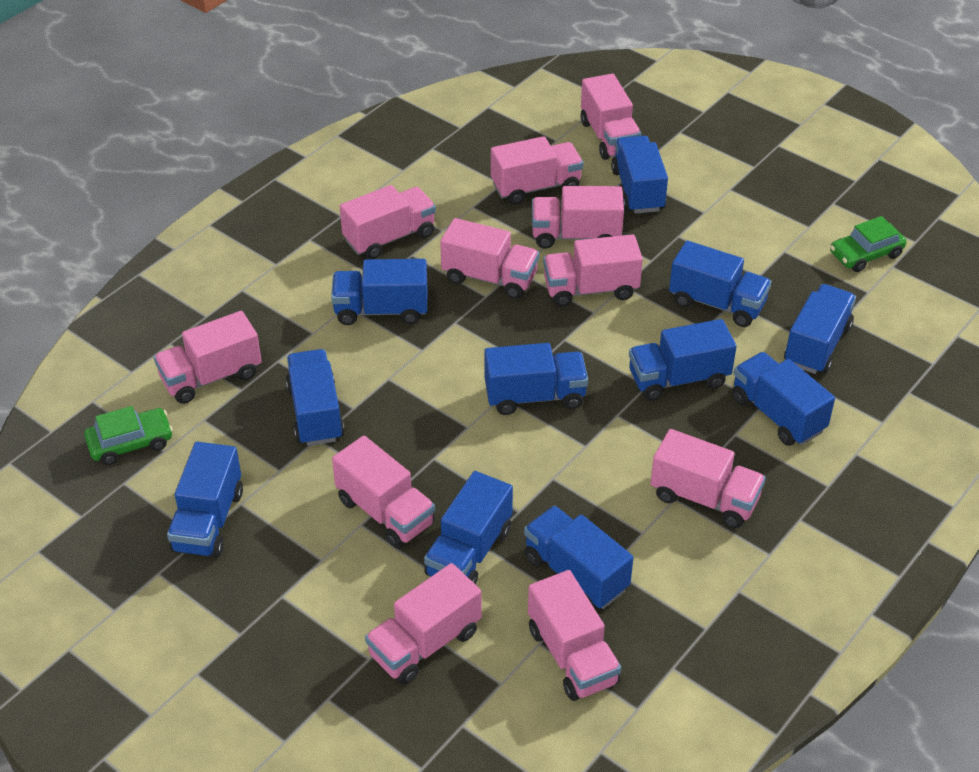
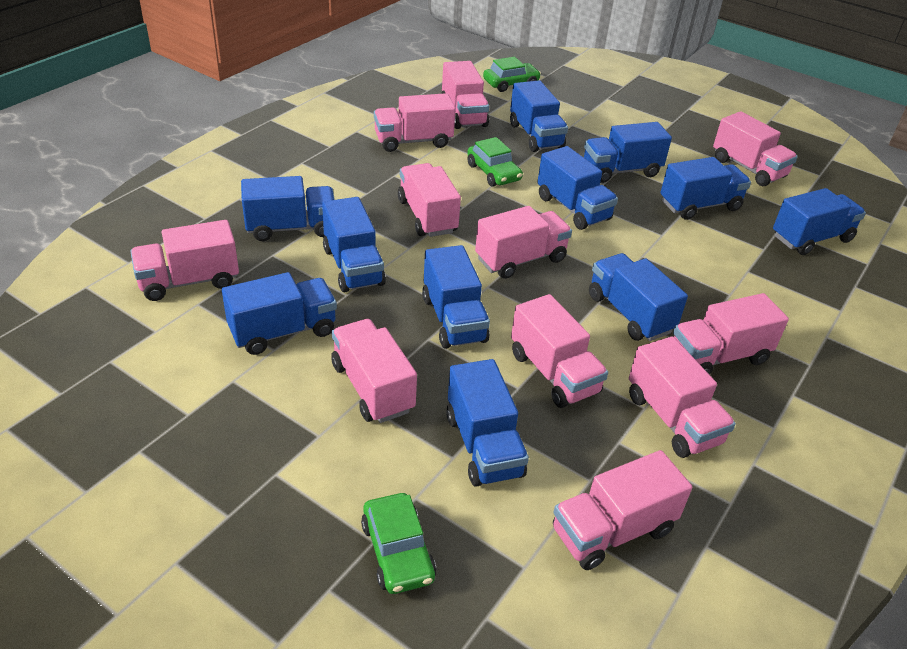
green car: [84,406,173,465] [830,216,906,272] = 2 -> [361,493,436,594] [467,137,523,187] [483,57,541,92] = 3

